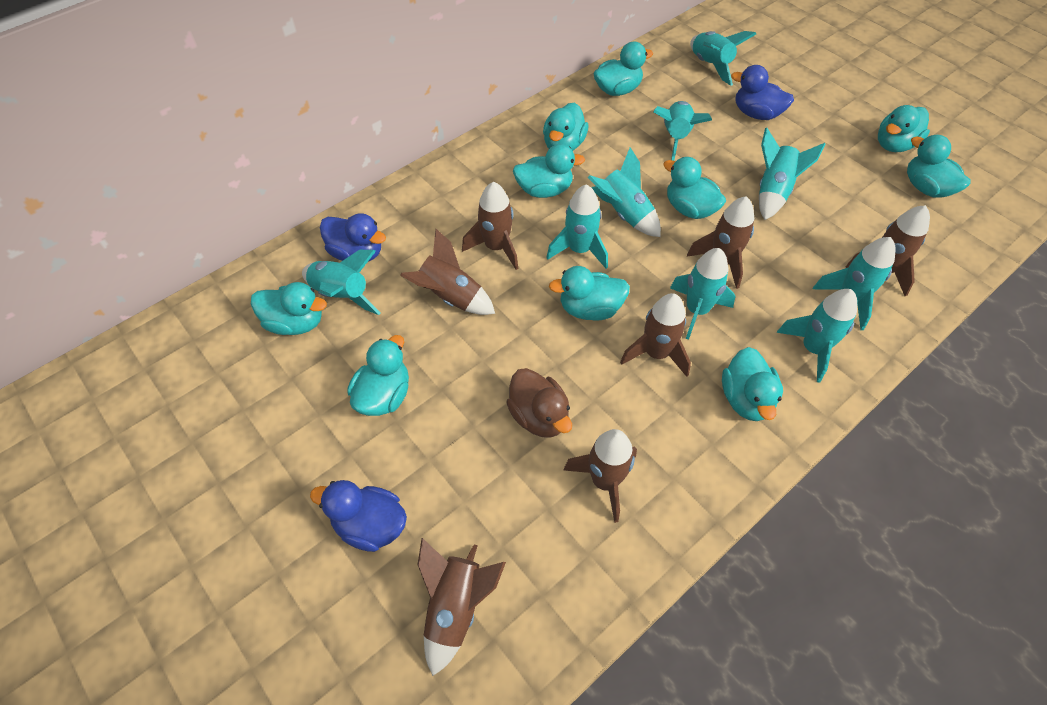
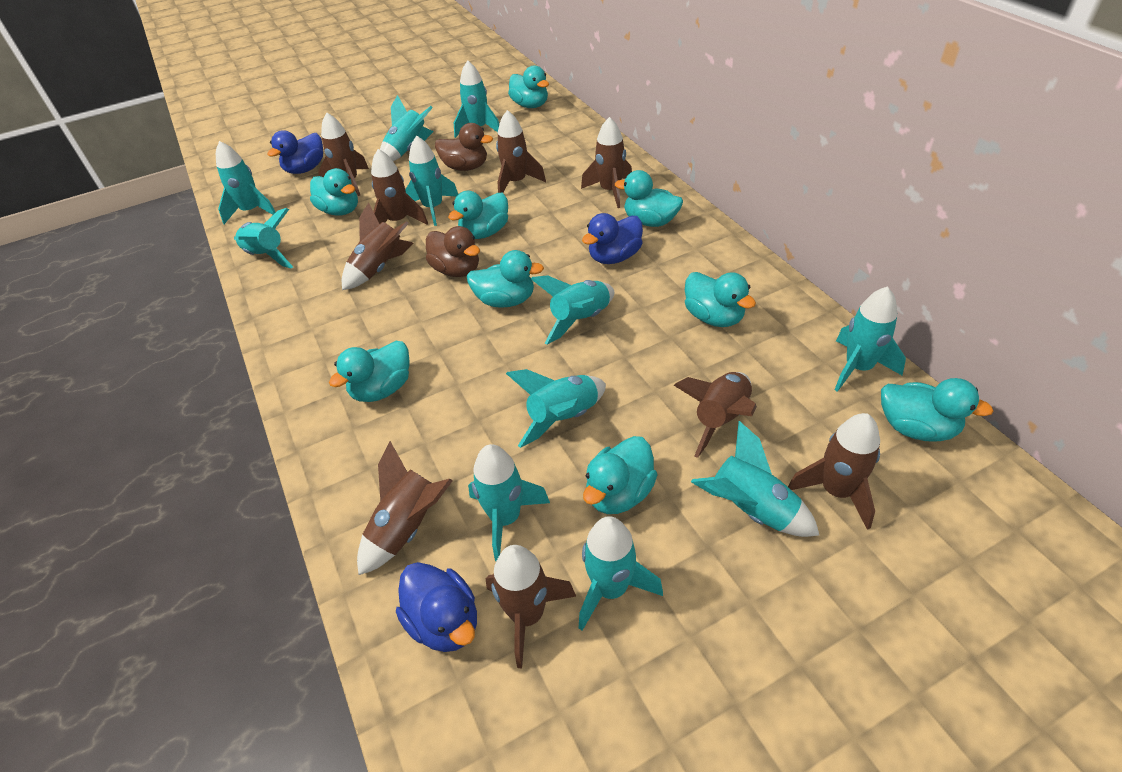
brown duck: [506,368,572,438] = 1 -> [426,226,480,277] [435,123,493,171] = 2
brown rocket: [400,229,495,315] [418,538,506,676] [462,182,518,270] [564,429,637,523] [620,293,691,377] [687,196,754,289] [845,205,930,296] = 7 -> [318,112,369,196] [342,202,413,290] [357,441,453,575] [371,149,428,225] [486,545,576,669] [496,110,546,193] [581,117,632,208] [674,372,757,458] [788,413,880,530] = 9
turquoise duck: [251,282,327,335] [347,335,409,416] [513,144,585,198] [543,102,588,151] [549,266,630,321] [593,42,653,96] [663,157,726,219] [722,347,783,421] [878,105,930,152] [907,135,971,198] = 10 -> [310,168,358,216] [329,341,409,402] [448,191,508,239] [467,250,544,308] [508,65,549,108] [583,436,658,514] [615,170,683,227] [685,272,756,327] [881,378,994,442] = 9
turquoise rocket: [302,250,380,315] [546,184,608,269] [588,148,661,237] [653,101,712,161] [670,248,736,340] [690,31,756,86] [759,128,826,220] [777,289,857,382] [813,237,896,330] = 9 -> [216,141,276,224] [234,208,293,268] [380,95,434,161] [405,135,458,226] [454,60,499,138] [468,444,550,561] [506,369,606,448] [531,275,614,345] [579,516,663,631] [691,421,819,537] [834,286,906,392] = 11

